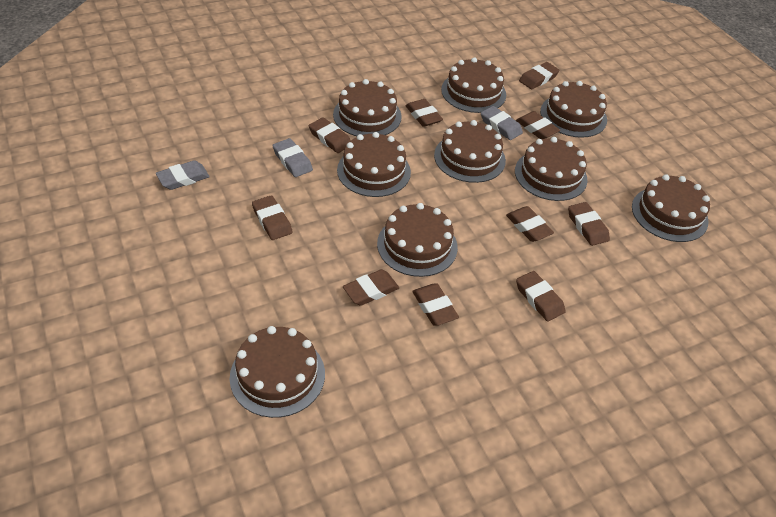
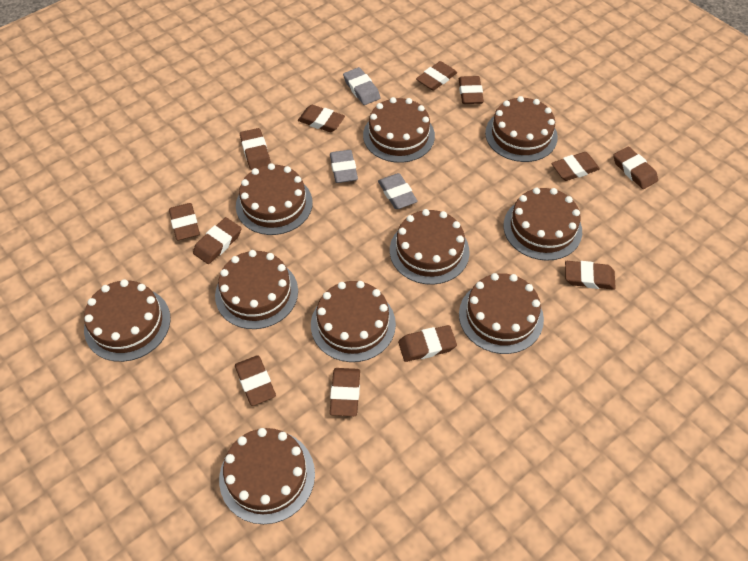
brown cake: [230,326,325,418] [333,79,402,136] [337,132,411,197] [377,203,458,277] [434,120,506,183] [441,57,506,113] [515,137,588,201] [540,81,607,138] [632,174,710,242] = 9 -> [84,279,171,362] [215,250,298,329] [219,428,315,524] [236,163,313,235] [311,281,396,362] [363,97,435,163] [390,209,470,285] [459,273,544,354] [485,96,558,162] [503,188,582,261] = 10
brown eraser: [252,195,293,240] [309,117,351,153] [343,269,399,306] [406,99,443,127] [412,283,459,326] [506,206,554,242] [516,111,560,139] [516,271,566,322] [519,62,560,89] [568,202,610,246] = 10 -> [169,203,200,240] [193,217,242,264] [235,355,276,406] [240,128,271,170] [298,105,345,132] [330,368,360,416] [398,325,457,362] [416,61,457,91] [459,76,484,104] [551,152,600,181] [565,261,616,290] [613,146,658,189] = 12

